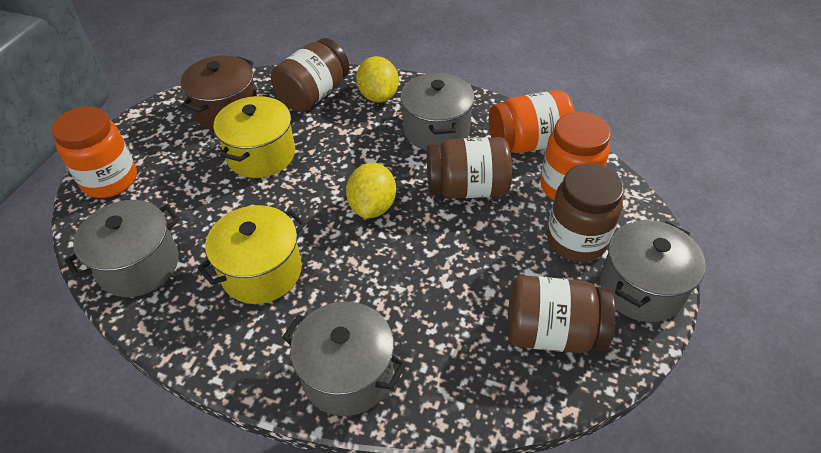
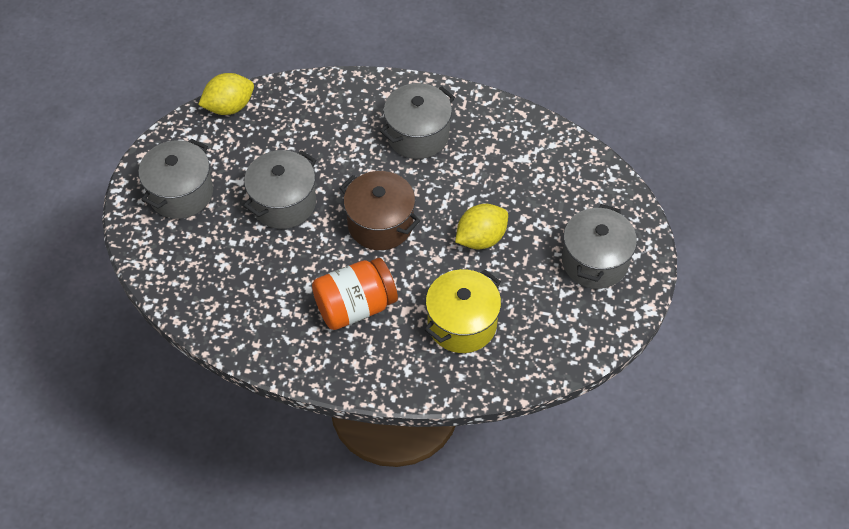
brown jar: [271,38,349,112] [427,137,512,199] [507,275,615,353] [547,163,624,262] = 4 -> none = 0
orange jar: [51,106,137,198] [489,90,575,153] [540,112,611,200] = 3 -> [312,258,398,330] = 1
yellow pot: [197,205,306,304] [213,96,295,178] = 2 -> [425,269,501,353] = 1

